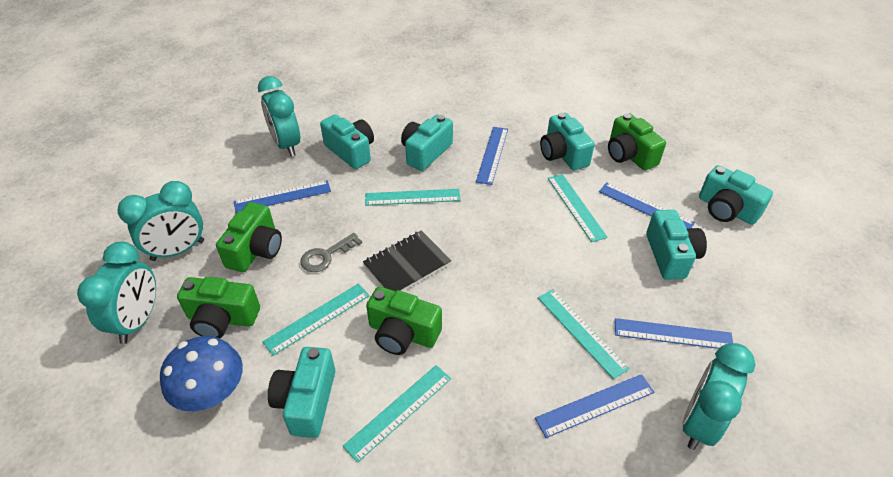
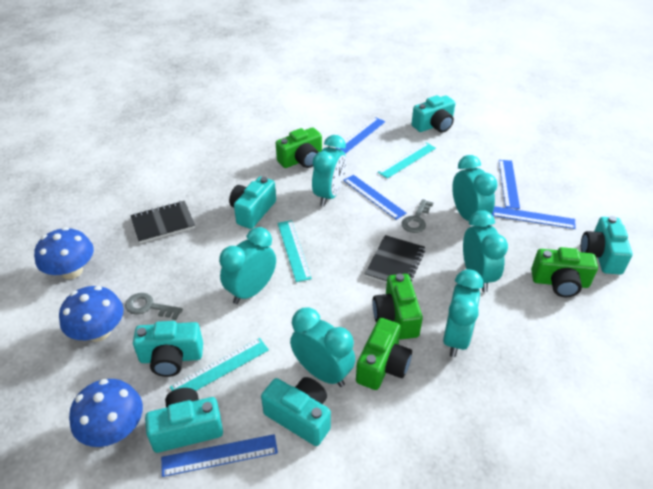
black notebook: [363,231,451,291] = 1 -> [130,201,195,243] [365,235,425,283] = 2
blue mushroom: [160,336,243,411] = 1 -> [34,227,94,279] [59,286,123,342] [69,379,143,447] = 3
grey key: [300,233,362,272] = 1 -> [125,293,183,320] [402,199,433,233] = 2
turquoise clock: [77,242,156,344] [118,181,204,261] [258,76,300,157] [682,343,755,450] = 4 -> [219,227,276,304] [290,307,355,387] [312,135,346,206] [443,269,483,357] [452,155,498,221] [463,210,508,292] = 6
turquoise ruler: [263,283,370,356] [343,365,451,463] [365,189,461,206] [538,289,630,379] [548,174,608,242] = 5 -> [170,338,269,391] [278,220,312,282] [378,143,436,179] = 3

